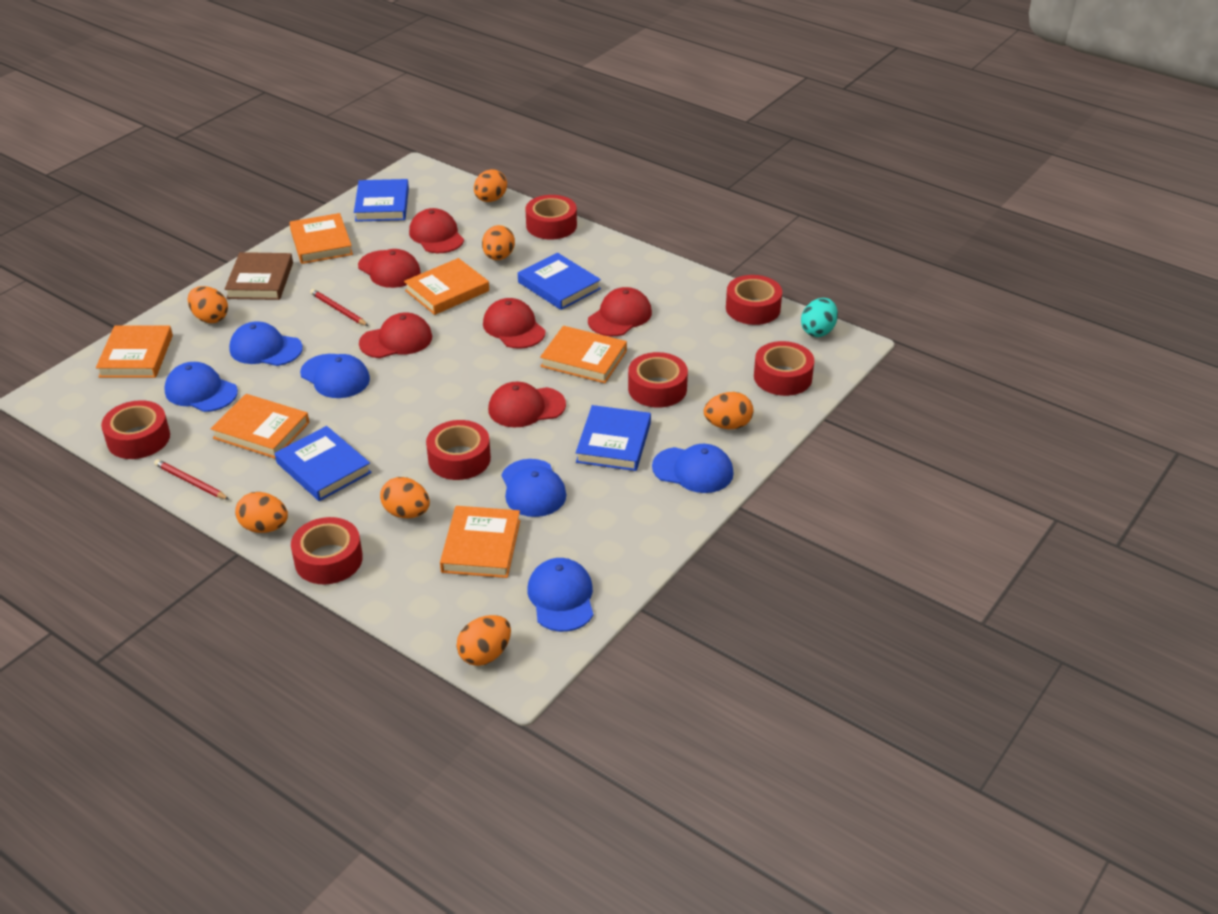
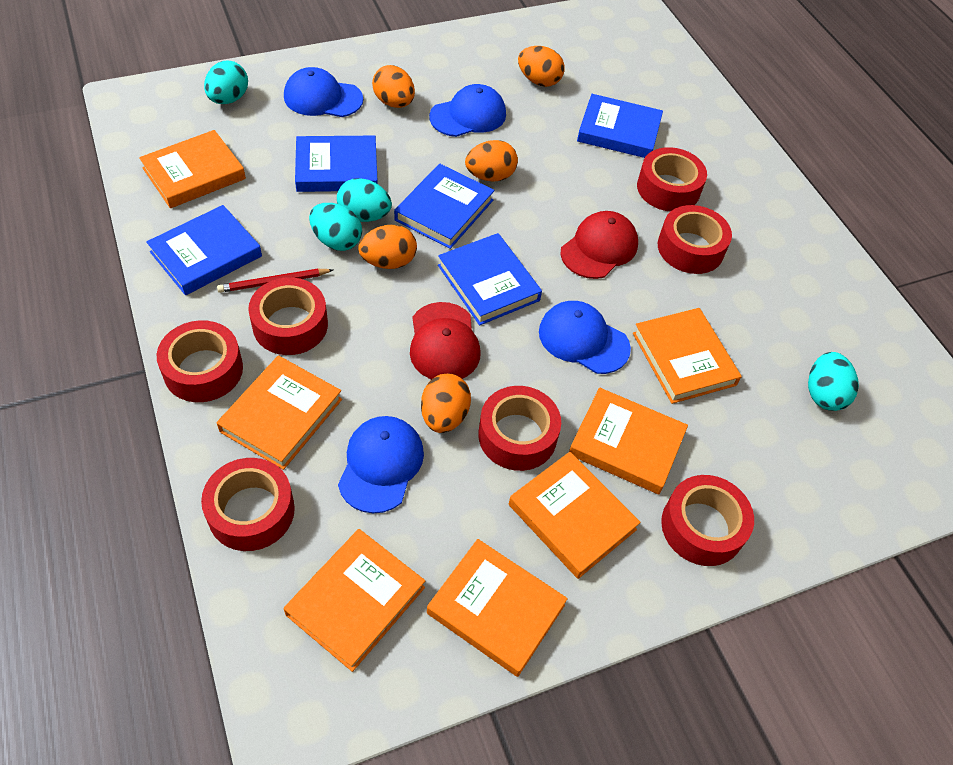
blue book: [275,426,372,501] [354,179,409,222] [518,253,601,310] [576,405,651,471] = 4 -> [146,205,262,295] [295,136,378,192] [394,164,494,249] [438,233,542,325] [577,94,663,158] = 5
blue cap: [164,362,238,412] [229,321,303,366] [300,354,370,398] [501,459,566,517] [527,558,593,632] [652,444,734,493] = 6 -> [284,67,363,117] [338,416,424,513] [429,84,506,137] [539,301,631,374] = 4
brown book: [224,252,293,300] = 1 -> none = 0
orange book: [96,325,173,378] [211,394,309,459] [289,213,353,264] [404,258,489,315] [440,506,520,578] [540,326,627,383] = 6 -> [139,130,246,208] [217,355,342,470] [284,529,425,672] [427,539,568,677] [509,452,641,579] [569,388,688,494] [633,308,742,404] = 7
orange egg: [187,286,228,323] [235,492,288,533] [380,477,430,518] [457,615,511,666] [474,169,507,202] [482,225,515,260] [704,392,753,429] = 7 -> [359,225,417,269] [372,65,415,108] [421,373,471,433] [465,140,518,181] [518,46,564,87] = 5
red cap: [358,249,421,288] [359,312,432,358] [409,208,464,253] [483,298,546,349] [488,382,566,428] [588,287,652,336] = 6 -> [410,302,480,379] [560,211,638,279] = 2
red pencil: [154,459,229,500] [310,289,368,326] = 2 -> [217,268,333,293] = 1
turquoise egg: [801,298,838,337] = 1 -> [204,61,248,104] [309,203,362,251] [337,178,392,222] [808,352,859,411] = 4

